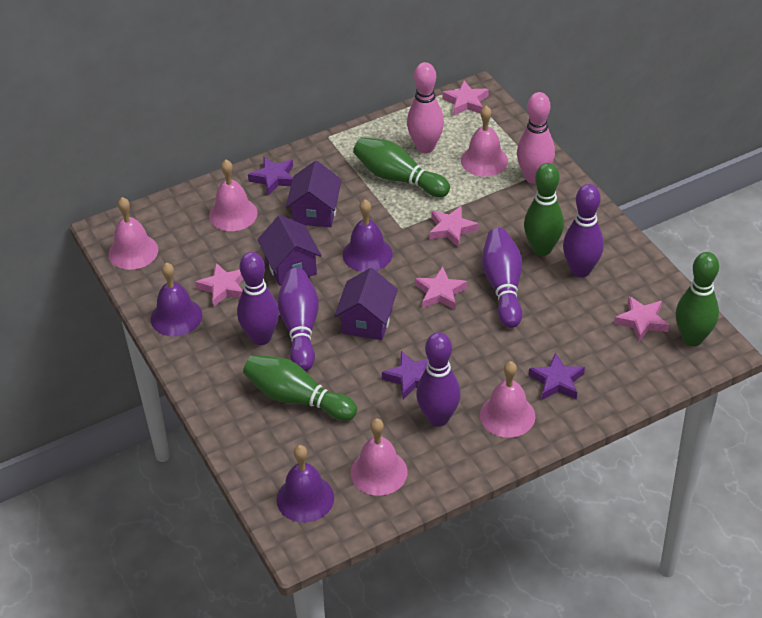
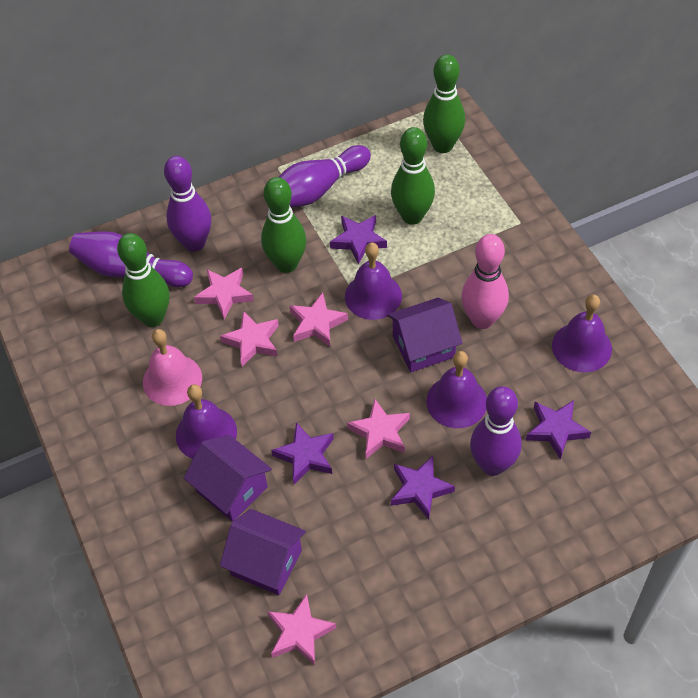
pink bell: [109,197,158,270] [209,160,258,231] [351,418,408,496] [461,106,508,177] [480,361,535,438] = 5 -> [143,329,202,406] = 1
pink bowling pin: [407,62,444,153] [517,92,555,184] = 2 -> [461,234,509,329] = 1
purple bell: [151,263,202,337] [277,445,334,523] [343,199,393,272] = 3 -> [176,384,237,459] [345,242,402,320] [426,351,487,428] [552,294,612,373] = 4
purple bowling pin: [237,252,279,345] [277,268,319,371] [416,332,461,427] [482,228,522,328] [563,184,604,277] = 5 -> [69,231,193,287] [164,156,211,252] [279,145,371,207] [470,386,522,476] = 4
purple star: [248,157,293,196] [382,351,428,399] [529,353,585,400] = 3 -> [271,422,334,484] [330,215,387,265] [391,456,455,519] [526,400,591,460] = 4

